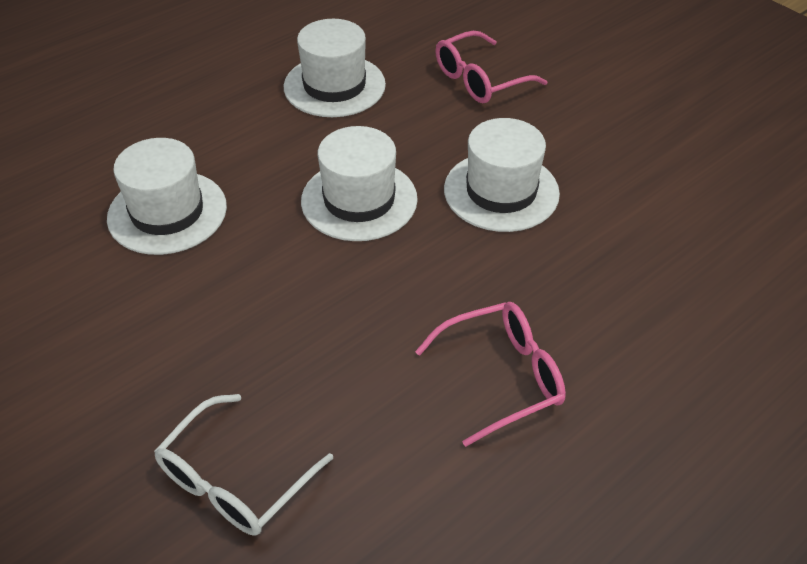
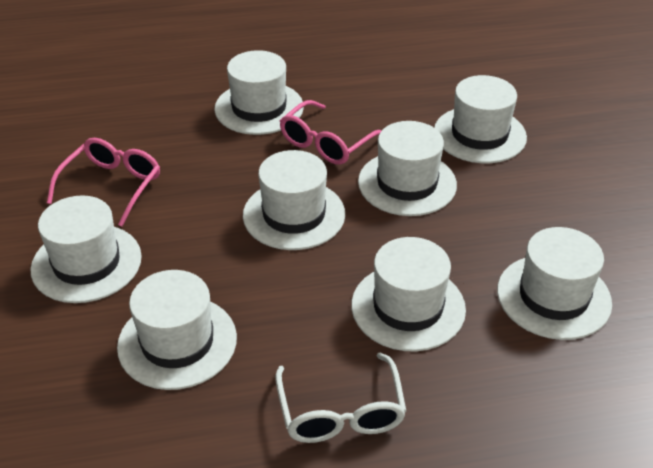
white hat: [107,138,227,255] [284,19,386,117] [301,126,418,241] [444,118,560,232] = 4 -> [31,195,142,303] [117,270,237,390] [214,50,304,135] [243,150,345,250] [351,237,466,351] [358,121,457,216] [434,75,527,163] [497,227,612,340] = 8

